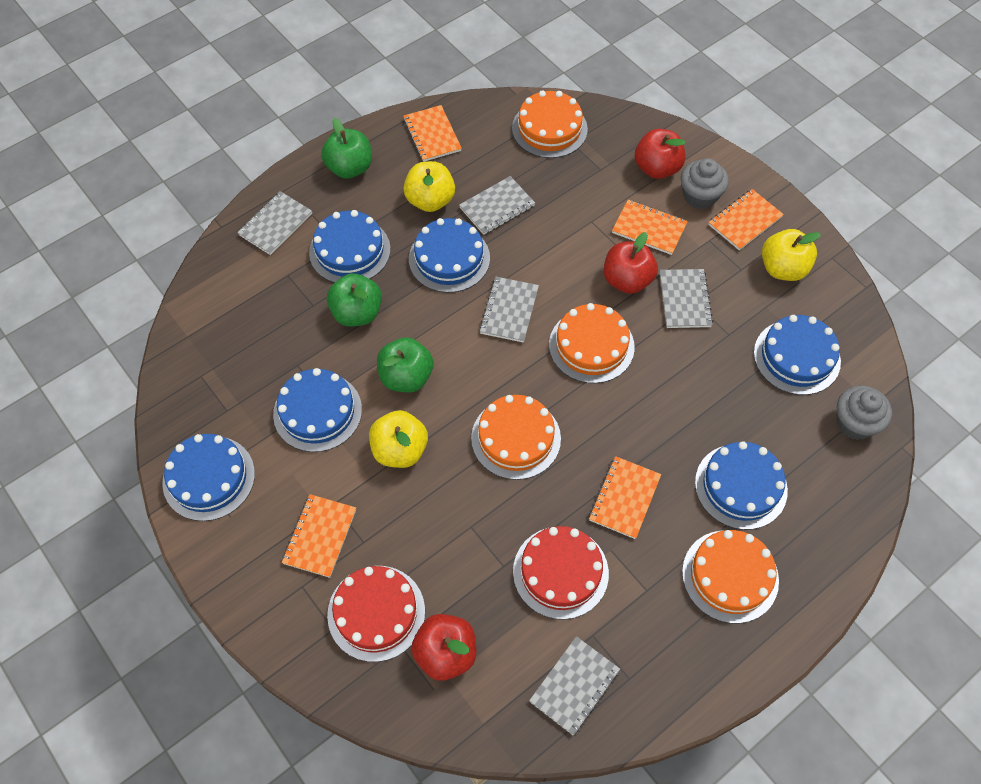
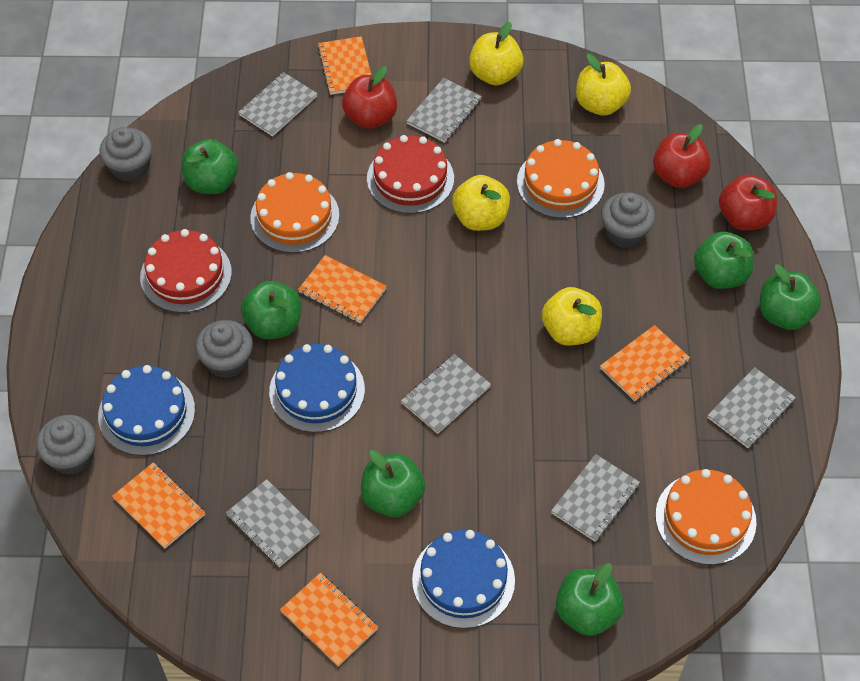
blue cake: [162,434,255,521] [273,368,362,452] [309,210,391,283] [409,218,490,293] [695,441,788,530] [754,315,841,395] = 6 -> [98,365,195,456] [269,344,365,433] [412,530,515,629] = 3
green apple: [321,118,372,179] [327,273,382,326] [377,337,433,392] = 3 -> [181,139,238,194] [241,281,301,339] [361,450,425,517] [556,563,624,636] [694,232,754,289] [760,264,821,330] = 6
grey cupcake: [681,158,729,209] [837,386,892,440] = 2 -> [36,415,96,475] [99,127,152,182] [195,320,253,378] [601,193,655,248] = 4
grey notebook: [237,191,312,255] [459,176,535,235] [479,277,539,343] [529,636,620,735] [660,269,713,328] = 5 -> [226,479,320,567] [238,72,317,137] [401,354,491,434] [406,78,482,143] [551,454,640,542] [707,367,796,448] = 6
orange cake: [471,395,561,480] [512,90,588,158] [549,303,635,383] [682,530,779,623] = 4 -> [250,172,339,253] [517,139,605,218] [655,469,757,565] = 3
yellow apple: [369,410,428,468] [403,161,455,212] [762,229,821,281] = 3 -> [452,175,510,231] [469,22,524,85] [542,287,602,346] [576,54,631,116] = 4

